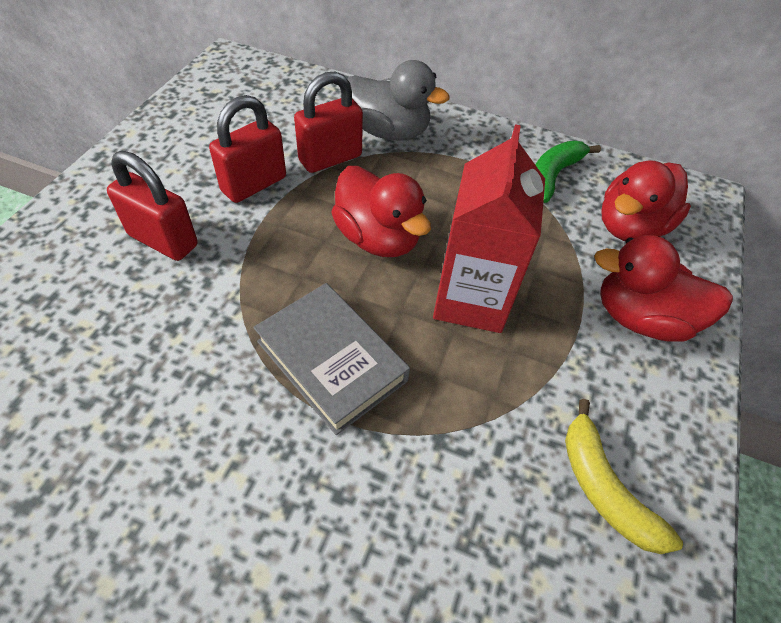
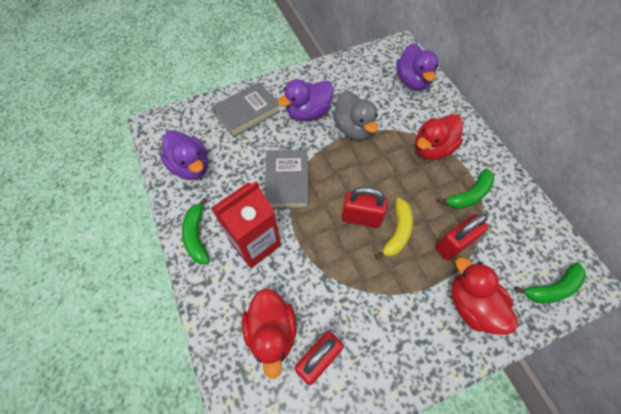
green banana: [536,141,601,203] = 1 -> [182,198,210,264] [438,169,494,209] [515,262,586,303] = 3
grey book: [253,283,410,435] = 1 -> [212,82,280,138] [265,150,309,209] = 2
purple duck: none = 0 -> [160,130,208,180] [277,79,334,121] [396,43,438,90] = 3

